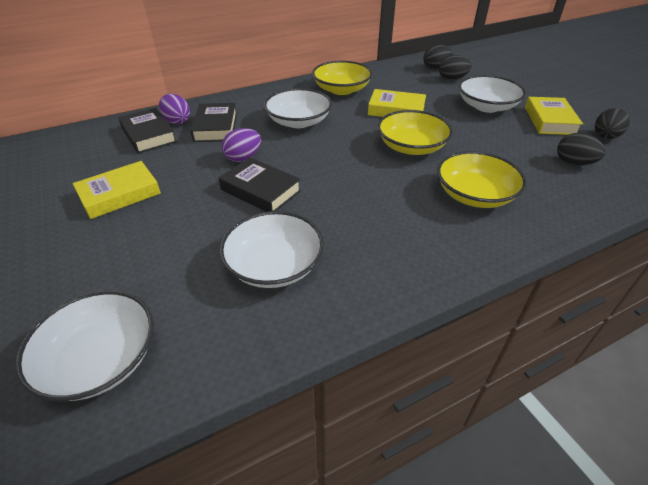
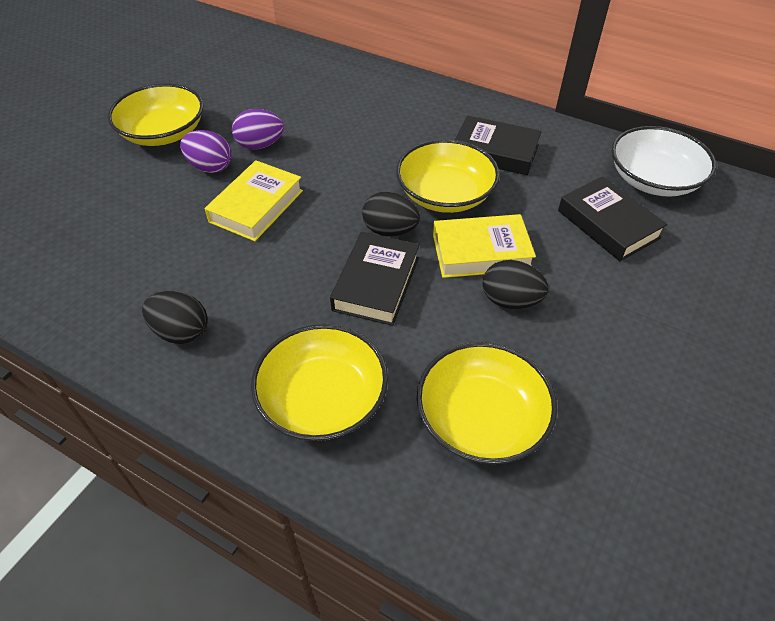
black egg: [423,45,453,69] [439,55,472,80] [557,133,606,166] [595,108,630,139] = 4 -> [142,291,208,344] [362,192,420,236] [483,260,548,309] = 3
white bowl: [15,290,154,401] [219,211,324,288] [264,88,332,128] [459,75,526,113] = 4 -> [612,126,716,197] = 1
yellow book: [73,161,161,219] [368,89,426,117] [525,97,583,135] = 3 -> [205,160,303,241] [433,214,536,278] = 2
yellow bowl: [312,61,373,95] [377,110,453,155] [437,151,527,208] = 3 -> [108,83,204,146] [251,324,388,441] [396,139,500,213] [416,342,557,464] = 4

